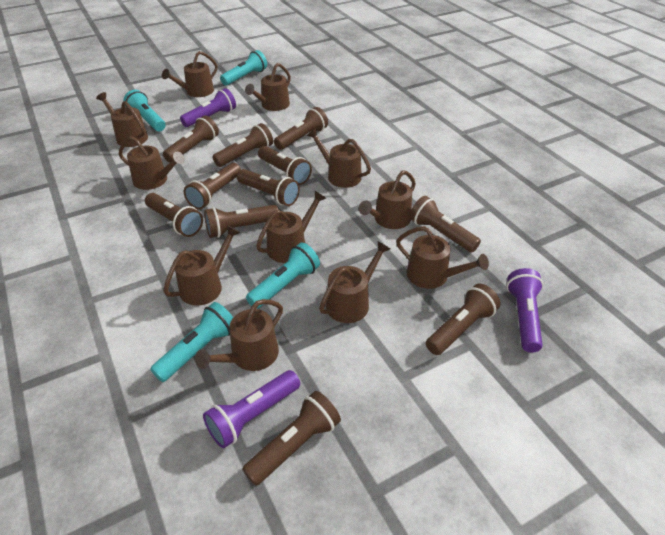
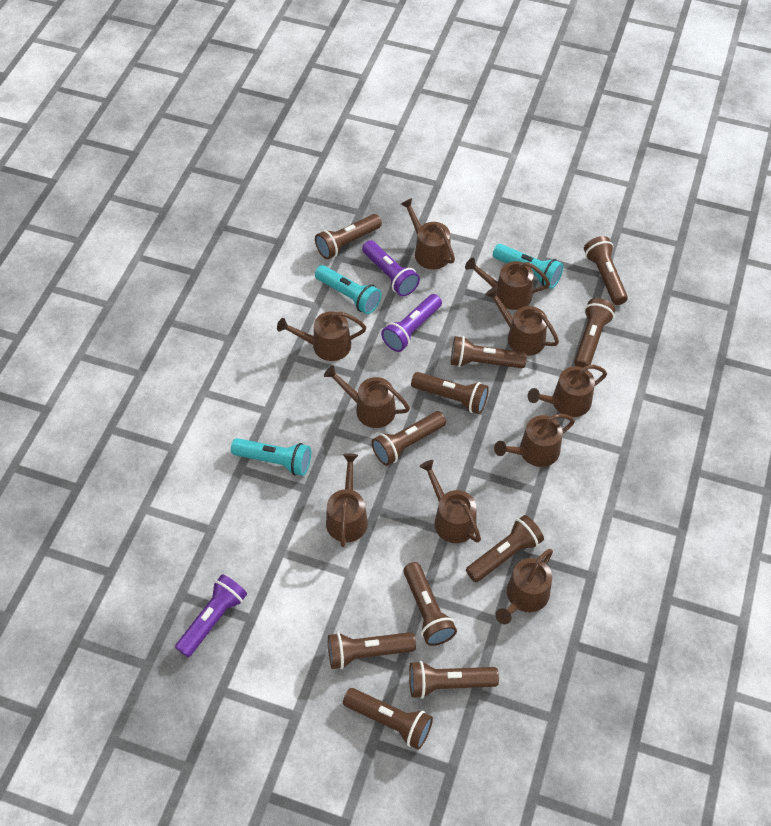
brown watering can: [96,92,148,147] [119,136,185,190] [162,51,218,97] [163,225,241,306] [195,299,283,371] [245,63,291,111] [256,191,326,263] [307,128,371,188] [319,241,390,323] [359,170,416,229] [396,226,489,289] = 11 -> [277,311,366,361] [324,365,410,428] [326,454,368,547] [401,198,455,270] [419,460,481,543] [465,258,550,310] [485,287,559,356] [494,414,575,467] [496,549,553,624] [528,365,607,417] = 10
turquoise flashlight: [124,90,166,131] [150,302,233,382] [220,50,267,86] [246,243,320,309] = 4 -> [231,438,311,476] [315,265,382,314] [493,244,563,289] = 3

